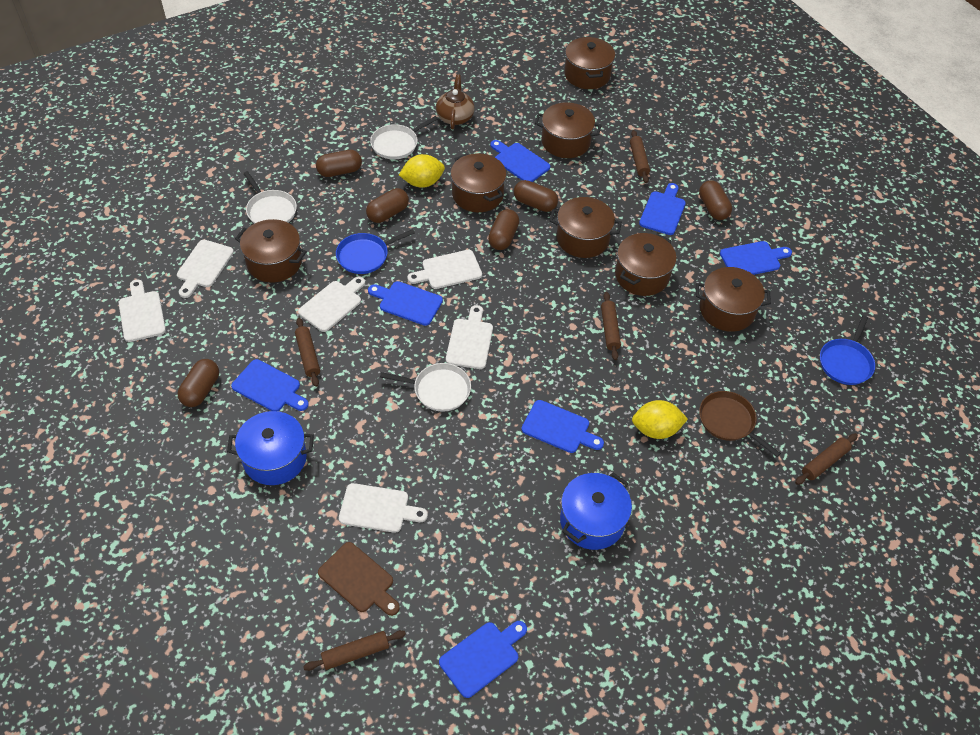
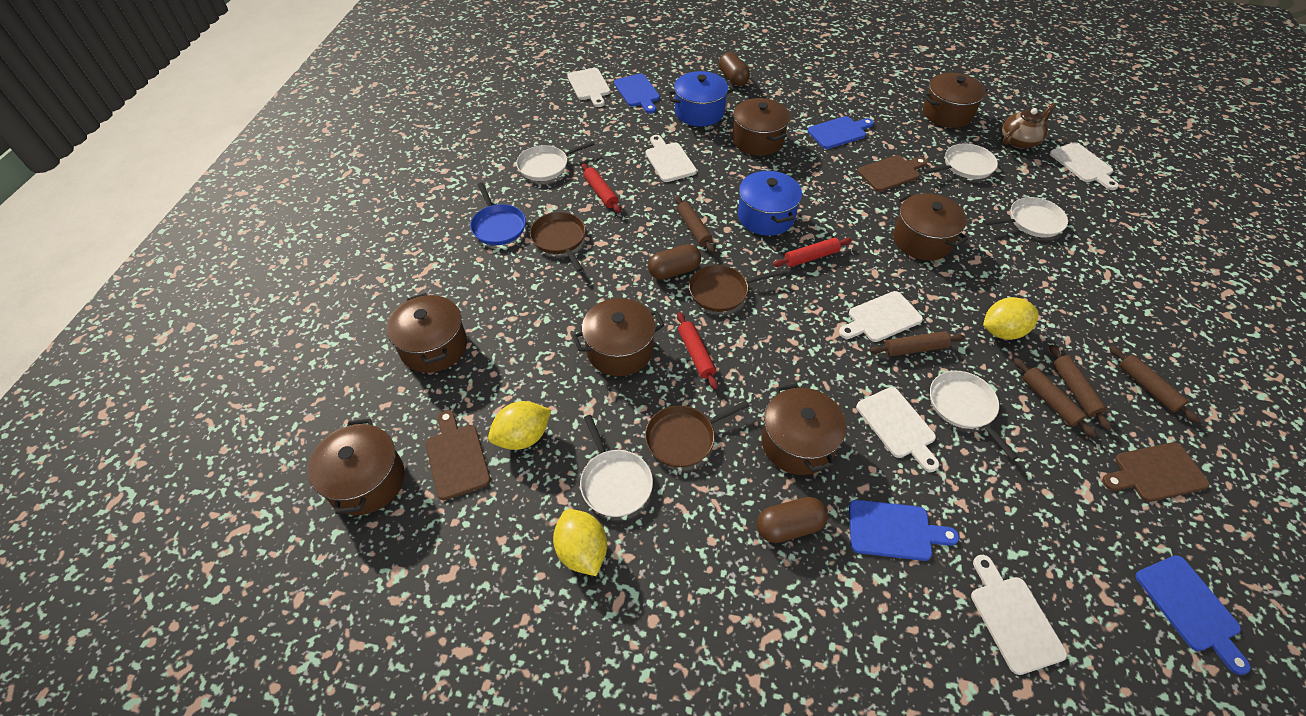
blue cutting board: [231,359,309,411] [368,281,443,326] [439,621,527,698] [490,140,550,182] [521,400,604,453] [639,183,686,235] [720,241,792,275] = 7 -> [614,74,660,113] [807,116,874,149] [849,500,959,561] [1136,555,1251,675] = 4
blue pan: [336,229,415,274] [820,315,875,385] = 2 -> [470,182,526,245] = 1
brown capsule: [178,359,219,407] [316,150,362,177] [366,188,409,223] [488,209,519,250] [514,180,558,212] [699,180,732,220] = 6 -> [648,244,701,280] [719,52,750,86] [757,497,828,543] = 3
brown cutting board: [318,542,400,616] = 1 -> [426,410,491,500] [858,155,927,192] [1102,442,1210,502] = 3
brown pan: [699,391,781,457] = 1 -> [530,212,586,272] [645,401,749,468] [689,265,783,312] = 3
red rolling pin: none = 0 -> [581,163,621,213] [677,312,718,389] [773,237,852,267] = 3
white pan: [243,171,297,224] [370,116,438,159] [380,363,471,412] = 3 -> [516,141,595,181] [580,415,653,517] [924,143,998,179] [930,371,1018,460] [984,197,1068,237] = 5
yellow lemon: [399,154,445,188] [632,400,688,439] = 2 -> [488,401,551,450] [553,509,607,576] [983,297,1039,340] = 3

